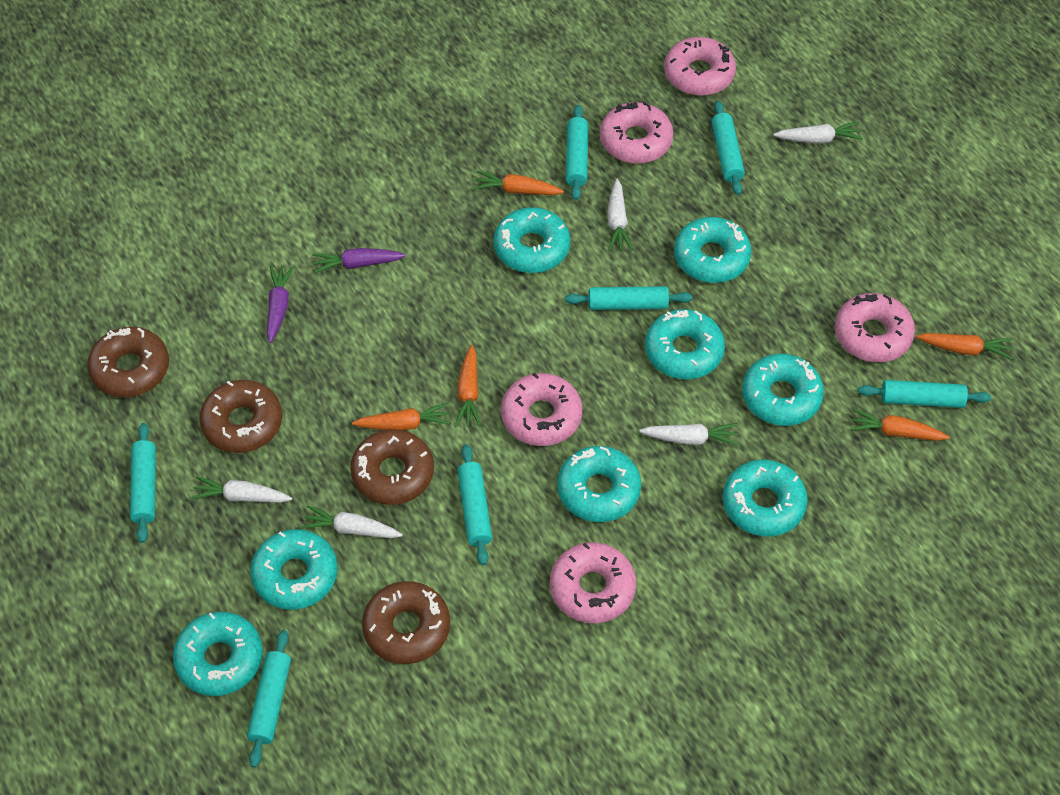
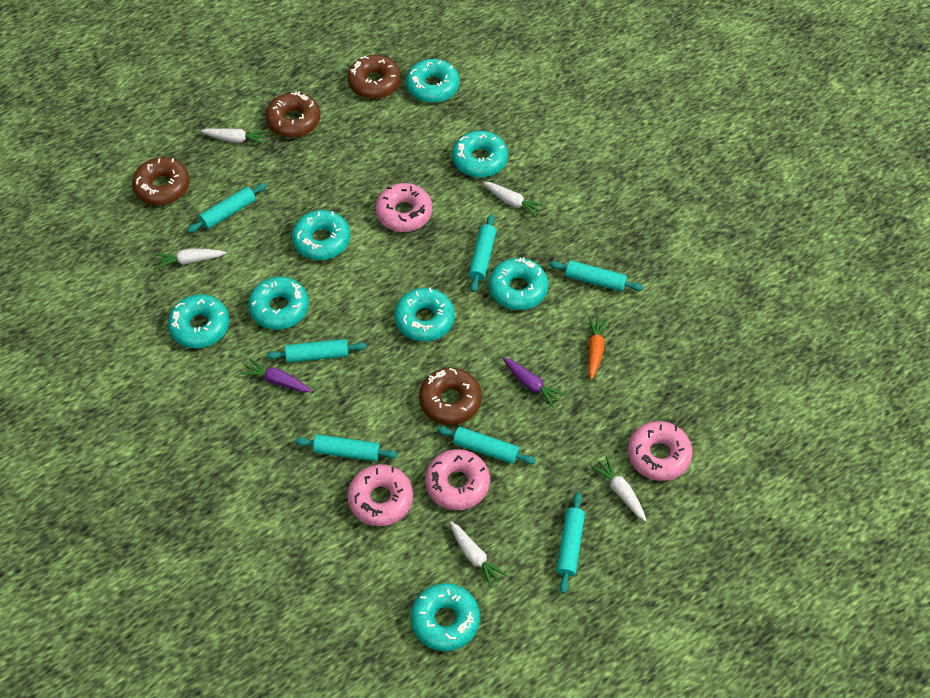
orange carrot: [352,403,451,430] [455,345,481,427] [474,171,564,195] [850,409,950,441] [916,333,1013,359] = 5 -> [588,316,608,380] = 1
pink donut: [501,373,582,446] [550,542,636,623] [600,102,673,164] [664,37,736,96] [835,293,915,362] = 5 -> [347,464,413,526] [375,183,432,232] [425,449,490,510] [628,421,693,481] = 4

